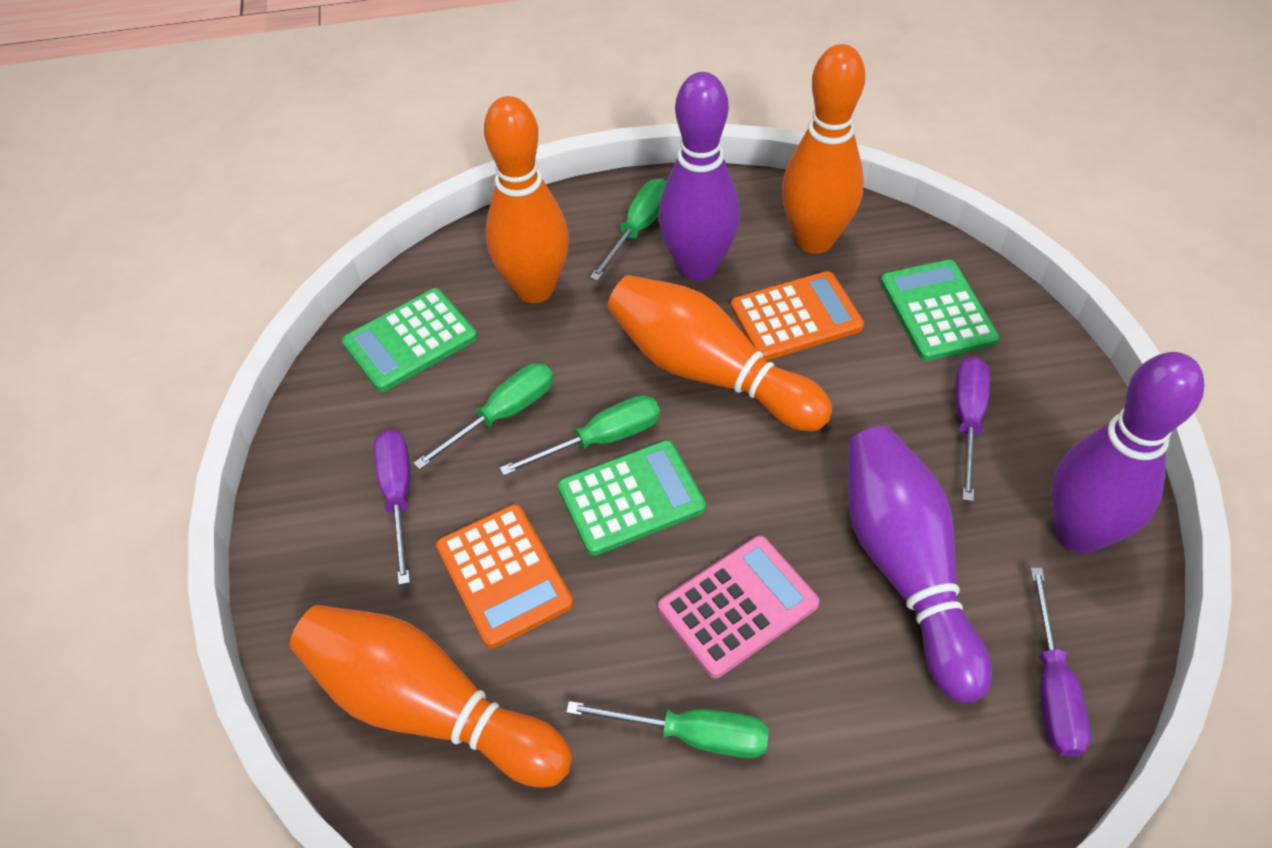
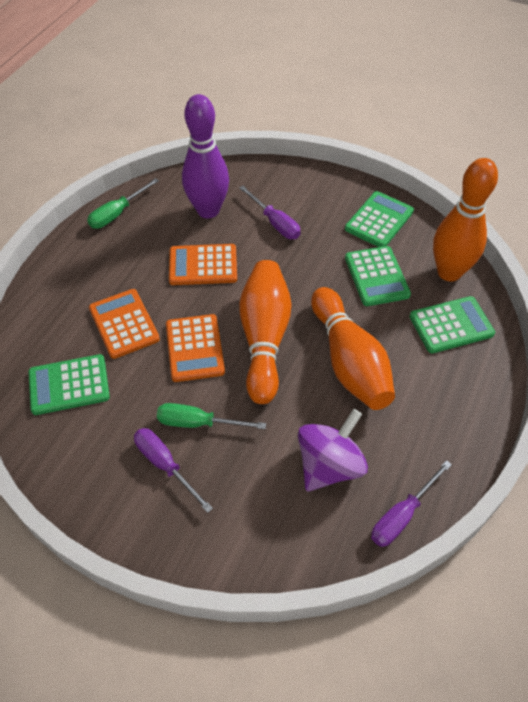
green calculator: [342,288,477,392] [558,440,706,556] [880,260,999,361] = 3 -> [28,354,110,415] [345,191,414,247] [345,246,411,306] [409,296,495,353] = 4
green screwdriver: [414,363,553,470] [500,395,660,476] [566,701,769,758] [590,179,666,281] = 4 -> [87,178,159,229] [157,403,266,429] = 2
orange bowling pin: [290,605,572,788] [484,96,569,303] [608,275,832,431] [782,44,865,254] = 4 -> [239,260,292,404] [311,287,395,410] [433,158,498,282] = 3
orange calculator: [436,504,573,648] [731,271,864,361] = 2 -> [89,289,160,359] [166,314,225,382] [169,244,237,285] = 3
pink calculator: [658,536,819,678] = 1 -> none = 0
purple bowling pin: [658,72,740,280] [848,426,992,703] [1051,352,1205,554] = 3 -> [182,94,229,218] = 1
purple spinning top: none = 0 -> [298,409,368,491] = 1

